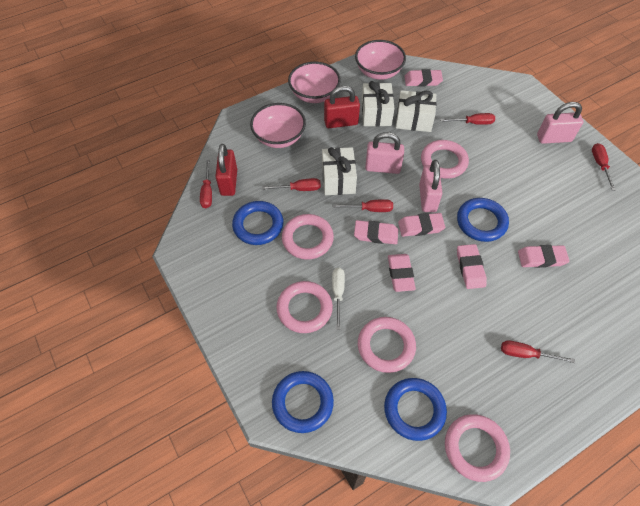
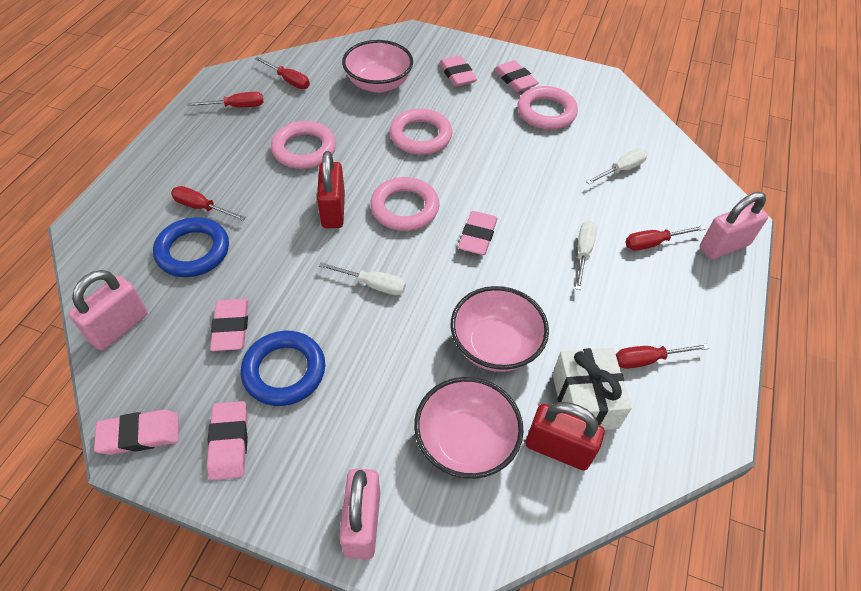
blue ring: [232,201,283,245] [272,371,334,433] [384,378,447,441] [457,198,509,242] = 4 -> [153,217,229,277] [241,331,325,406] = 2
pink ring: [276,281,333,333] [282,214,334,260] [358,317,416,373] [421,140,469,179] [445,414,510,482] = 5 -> [271,121,336,169] [370,177,440,231] [390,108,452,155] [517,86,578,130] = 4
red screwdriver: [200,160,212,208] [262,178,321,191] [333,199,393,212] [440,113,495,125] [501,341,575,363] [592,143,616,190] = 6 -> [171,186,246,221] [188,92,263,107] [255,57,310,89] [616,344,709,369] [625,225,705,251] = 5
white gift: [322,147,357,195] [361,81,394,127] [396,90,436,132] = 3 -> [552,348,632,430] = 1
white screwdriver: [332,268,345,330] = 1 -> [319,262,406,295] [575,221,597,290] [586,148,648,184] = 3

